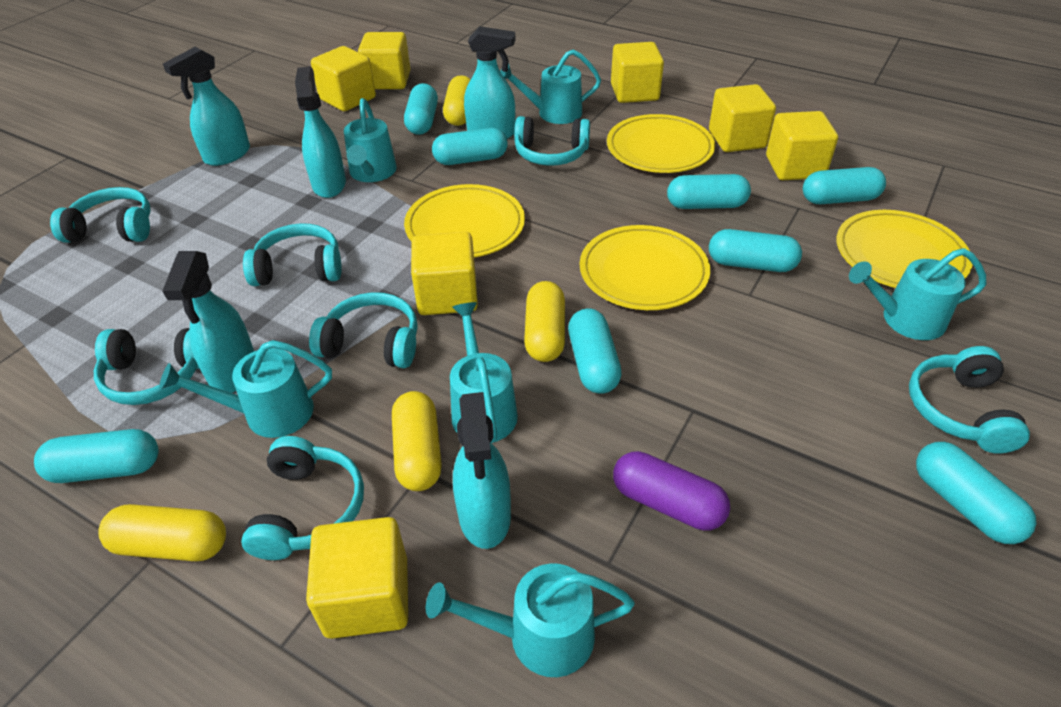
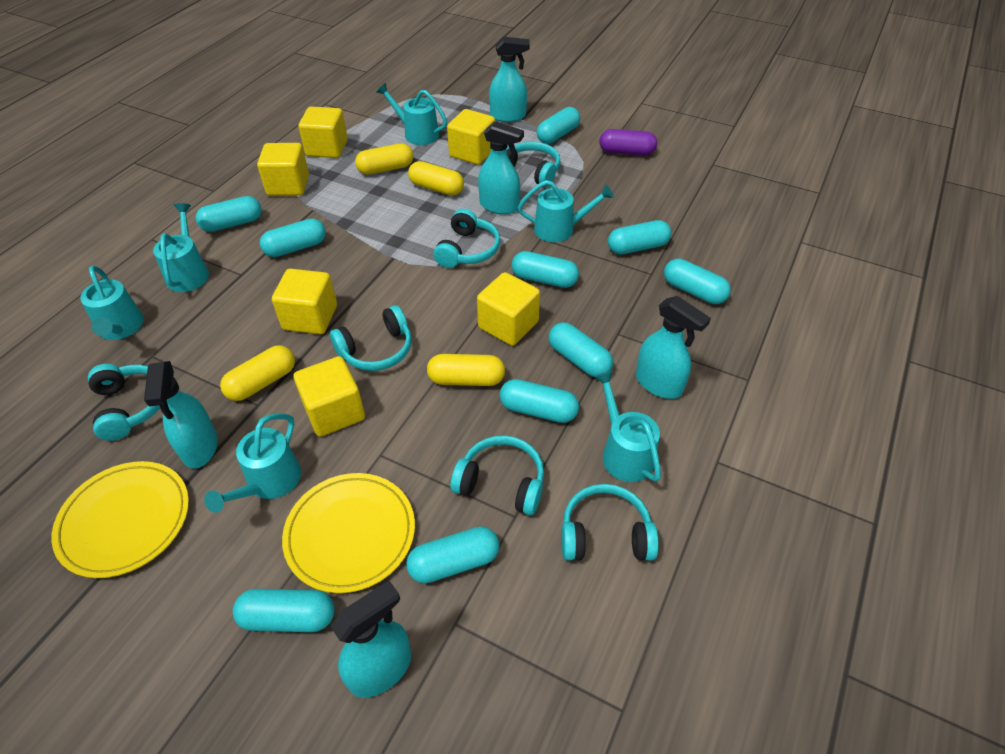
turquoise capsule: [34,429,159,483] [404,83,438,135] [432,128,508,165] [568,309,622,394] [667,174,751,209] [709,229,802,272] [803,167,886,204] [916,442,1037,544] = 8 -> [196,196,262,232] [233,589,334,632] [260,219,326,257] [406,526,499,583] [500,379,579,423] [512,251,579,288] [537,107,580,144] [549,322,613,377] [608,220,671,254] [664,259,731,304] = 10
turquoise headphones: [50,187,151,242] [94,328,200,405] [241,436,364,560] [243,223,342,286] [309,292,418,368] [514,116,590,166] [909,346,1030,454] = 7 -> [88,364,160,441] [330,305,412,371] [433,209,500,268] [451,436,544,515] [507,142,561,187] [561,484,659,561] = 6
yellow cube: [306,517,408,639] [311,46,376,111] [358,32,410,89] [411,232,478,315] [611,42,664,103] [709,84,776,152] [766,111,838,180] = 7 -> [257,143,309,196] [272,269,337,334] [294,356,365,436] [299,107,348,158] [447,109,495,165] [477,272,540,346] = 6
yellow plate: [404,184,525,258] [580,225,710,310] [607,114,715,173] [836,210,972,288] = 4 -> [51,461,189,578] [282,473,415,593] = 2

